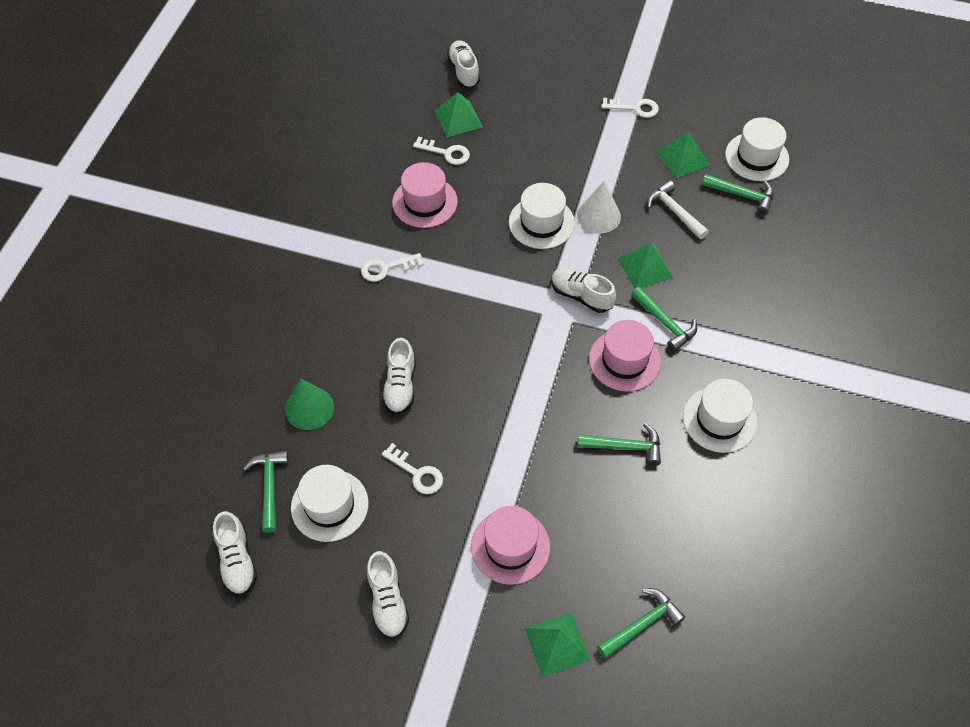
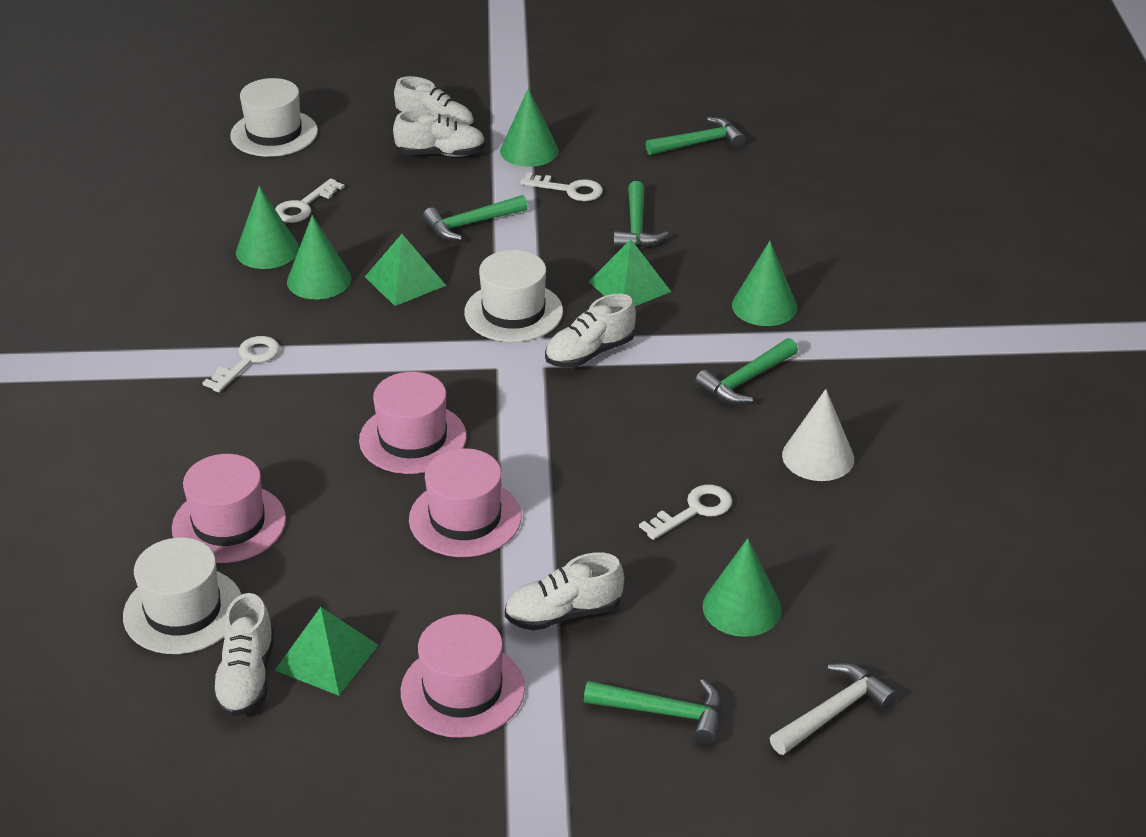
green cone: [285,379,334,430] = 1 -> [236,186,299,269] [287,215,351,299] [500,89,559,167] [703,538,781,637] [732,241,797,326] = 5
green pyramid: [434,92,483,137] [525,612,590,677] [618,243,673,289] [656,132,710,178] = 4 -> [275,607,378,696] [365,234,446,306] [588,239,671,306] = 3
pink hat: [392,162,458,228] [471,506,550,585] [589,320,661,392] = 3 -> [172,454,286,563] [359,372,467,474] [401,614,525,738] [409,448,522,557] = 4
white hat: [291,465,369,542] [509,183,575,249] [683,379,757,453] [725,117,789,181] = 4 -> [123,538,242,654] [230,78,318,157] [464,250,563,342] = 3

